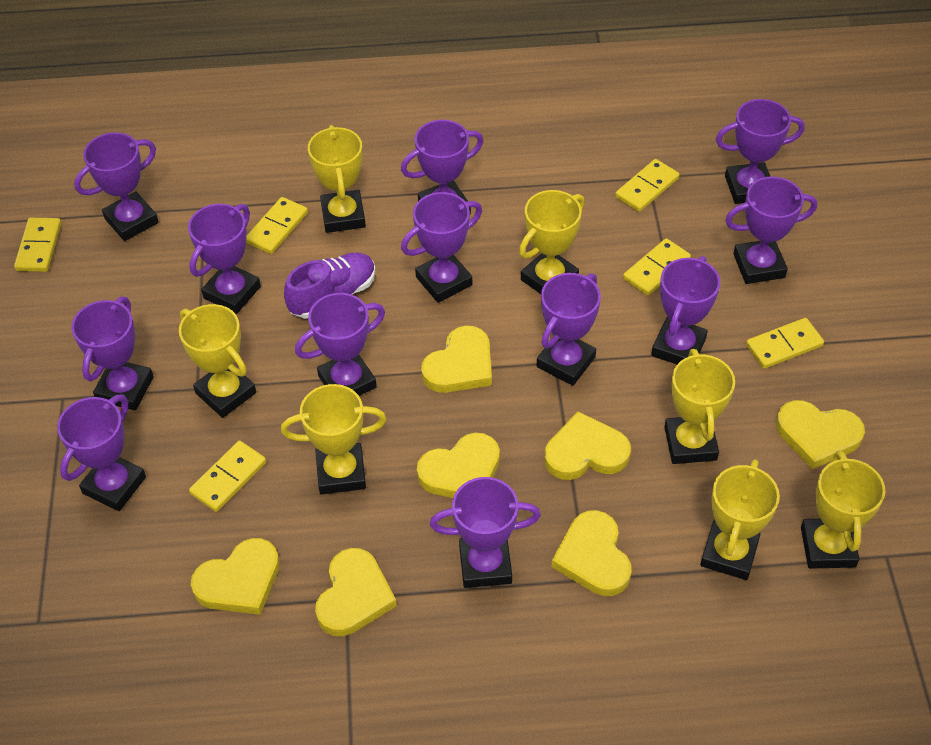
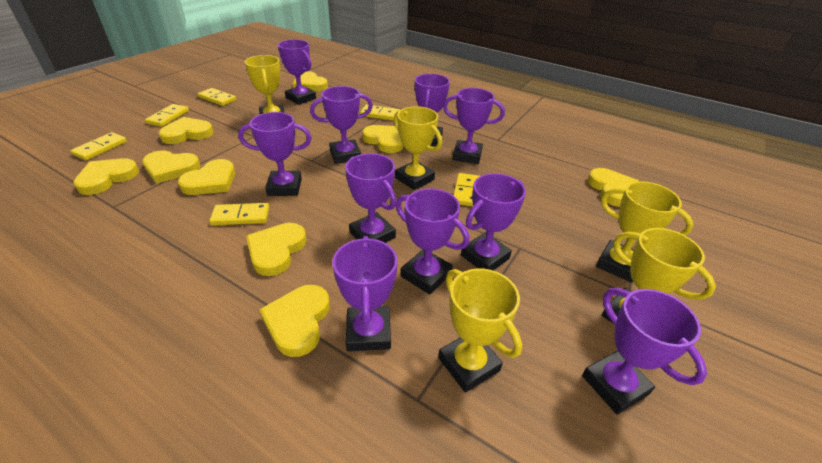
purple shoe: [284,252,376,319] = 1 -> none = 0
purple trophy: [57,395,146,511] [71,297,154,410] [74,132,159,241] [188,204,261,314] [295,293,385,396] [401,120,483,214] [401,192,482,303] [430,477,541,588] [537,273,601,386] [651,256,720,364] [716,99,805,204] [725,176,817,284] = 12 -> [238,112,312,196] [278,39,316,105] [310,86,373,164] [332,236,398,351] [345,153,396,243] [396,189,470,295] [415,74,450,146] [443,88,505,164] [461,173,526,270] [582,288,707,415] = 10
yellow heart: [191,538,280,615] [315,548,397,636] [417,432,500,498] [421,325,492,393] [544,411,631,480] [551,510,632,596] [776,400,865,469] = 7 -> [73,158,139,195] [142,151,201,184] [159,117,214,144] [178,159,235,195] [246,223,307,276] [259,285,330,357] [293,71,328,91] [362,125,403,153] [587,168,639,207] = 9
yellow trophy: [179,304,256,418] [281,384,387,494] [308,125,366,233] [519,190,585,294] [664,349,735,464] [700,459,780,580] [801,451,885,569] = 7 -> [245,55,284,115] [394,106,442,190] [438,268,522,393] [596,181,693,283] [602,228,716,323] = 5

